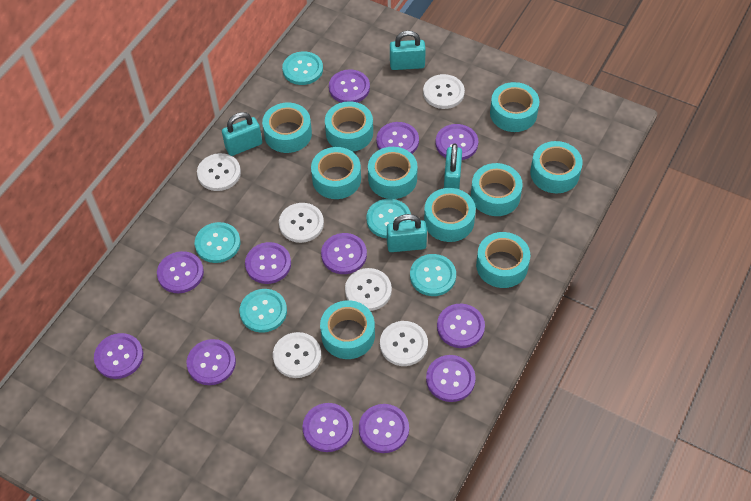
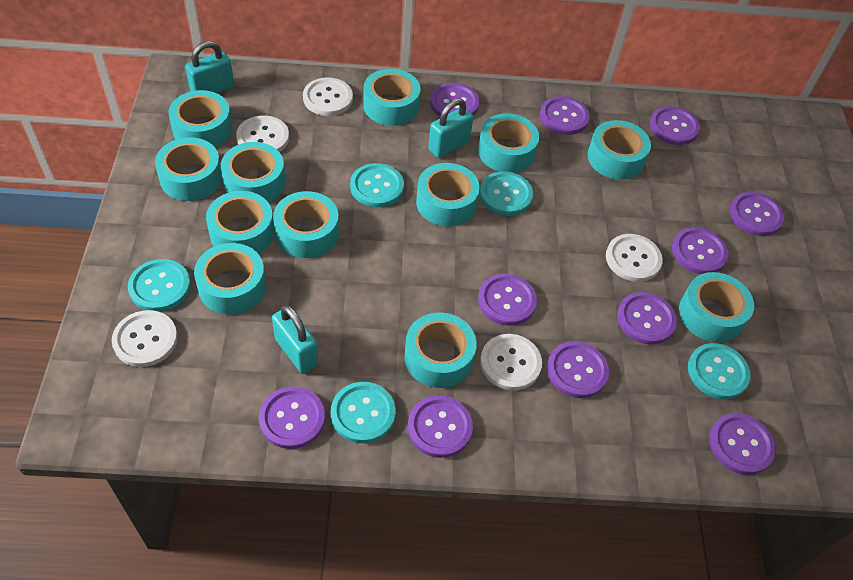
purple button: [94,333,143,379] [157,251,204,293] [187,339,236,385] [245,242,291,284] [303,403,353,452] [321,233,367,274] [329,69,370,103] [359,404,409,453] [376,122,419,154] [426,355,476,402] [435,124,478,160] [437,304,485,348] = 12 -> [259,386,325,449] [408,395,473,458] [430,83,480,116] [478,274,537,326] [540,96,590,135] [547,341,609,398] [617,292,677,345] [650,106,700,145] [672,227,729,274] [709,413,776,475] [729,192,785,236] = 11
turquoise padlock: [222,112,262,156] [387,214,427,252] [390,31,426,70] [444,143,462,189] = 4 -> [185,41,234,93] [272,305,318,373] [428,98,473,158] = 3
turquoise tape: [262,103,312,153] [311,147,361,199] [320,300,375,359] [325,101,373,152] [368,147,417,199] [424,188,476,242] [471,163,523,216] [476,232,530,288] [490,82,539,132] [530,141,583,193] = 10 -> [155,137,222,201] [168,90,232,148] [194,243,266,315] [206,191,274,254] [221,142,285,202] [273,191,339,258] [363,69,421,126] [404,312,477,388] [416,163,480,227] [478,113,539,173] [587,120,651,180] [679,272,754,343] = 12
white button: [197,153,241,191] [273,332,321,378] [279,203,324,243] [345,268,392,311] [380,321,428,366] [423,74,465,109] = 6 -> [112,310,178,367] [236,115,289,152] [303,77,353,116] [480,334,542,391] [606,234,663,282] = 5

